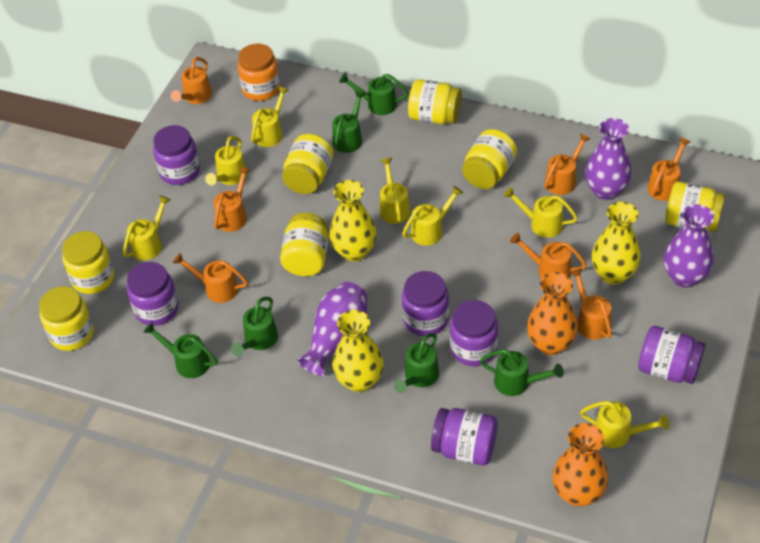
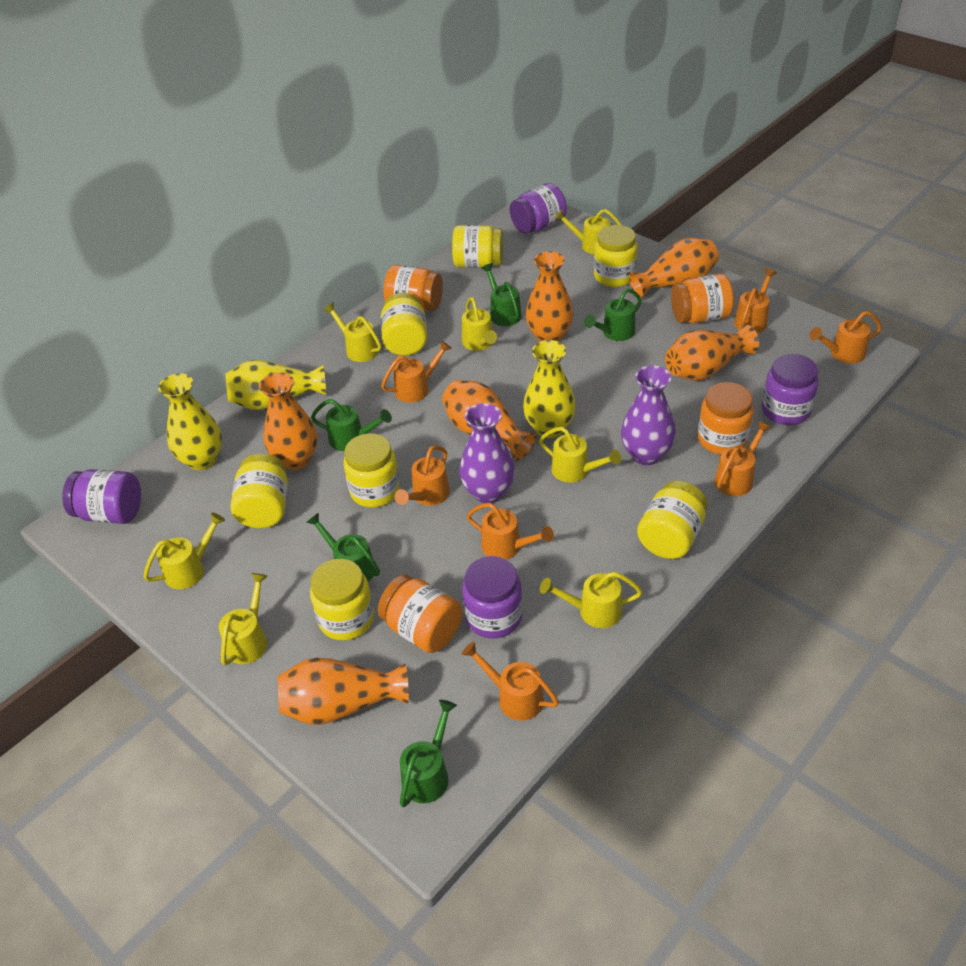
green watering can: [143,322,217,378] [231,297,278,356] [332,91,365,153] [339,73,409,115] [394,333,439,393] [480,349,564,396] = 6 -> [306,512,380,582] [311,399,392,451] [400,700,457,807] [481,263,522,326] [584,289,642,341] = 5
orange jar: [237,44,280,101] = 1 -> [378,575,462,653] [383,265,443,312] [671,273,734,324] [698,382,754,455] = 4
orange vase: [527,272,578,355] [552,423,608,507] = 2 -> [259,372,318,470] [278,657,409,725] [442,380,536,460] [526,251,574,342] [629,238,719,299] [665,325,759,381] = 6
purple jar: [127,262,179,326] [153,125,200,185] [402,271,449,336] [431,408,498,466] [450,300,498,366] [638,326,705,384] = 6 -> [62,469,141,524] [462,556,523,638] [510,183,567,234] [762,354,819,425] = 4
purple vase: [297,282,367,376] [585,118,632,200] [664,204,714,287] = 3 -> [459,403,515,503] [621,365,676,465] = 2

